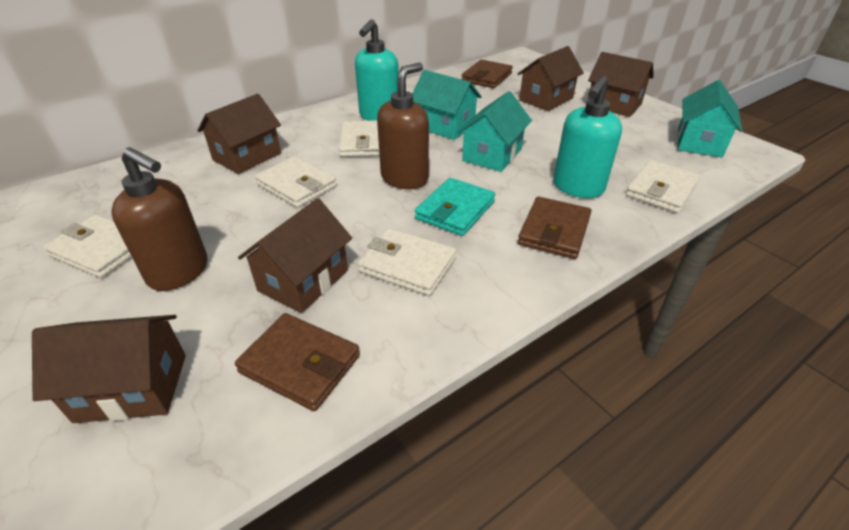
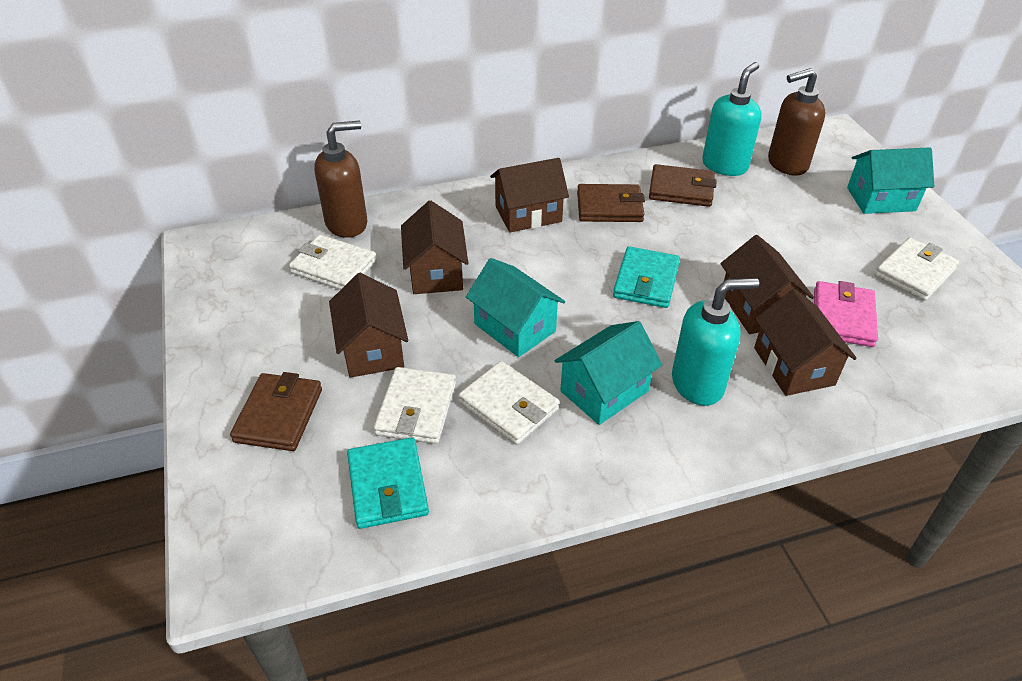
pink wallet: none = 0 -> [814,281,878,347] = 1
turquoise wallet: [415,178,495,236] = 1 -> [347,437,429,529] [613,246,680,308] = 2
white wallet: [43,215,132,278] [255,156,337,208] [339,120,380,157] [358,228,456,296] [626,160,700,213] = 5 -> [289,235,377,290] [374,367,456,444] [458,361,560,445] [874,237,959,301] = 4

